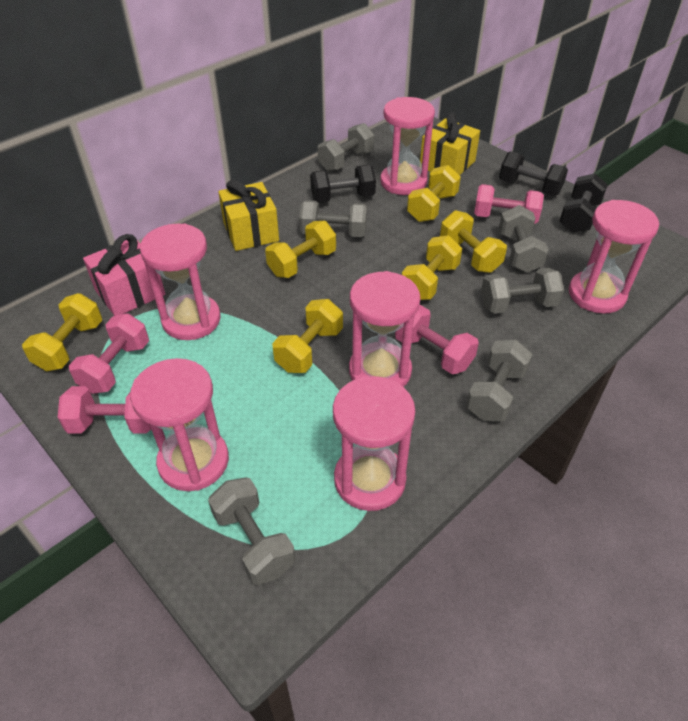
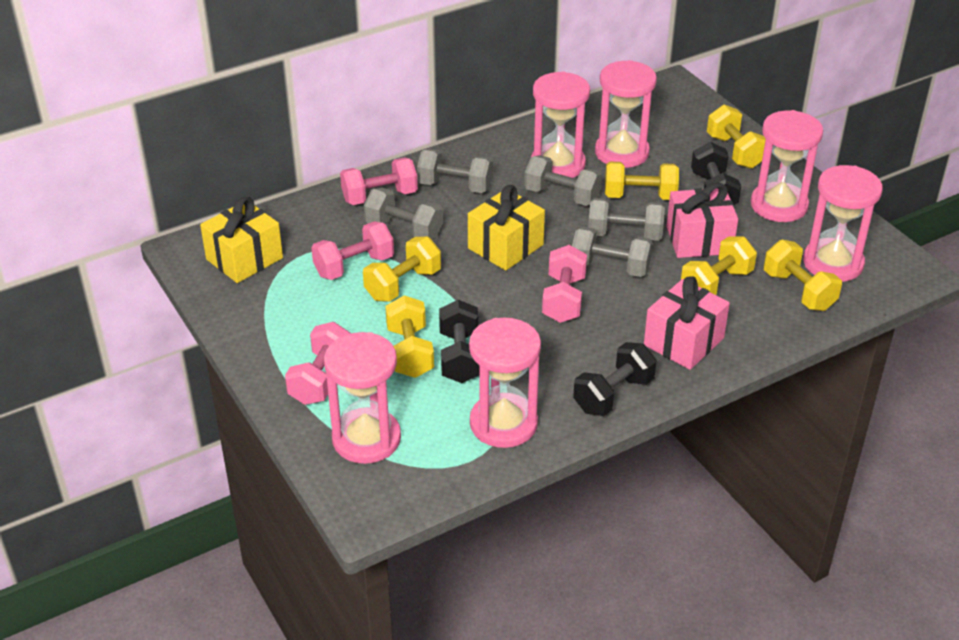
grey dumbbell: [208,478,295,585] [299,200,367,237] [318,123,374,171] [466,340,532,421] [481,268,564,314] [499,205,549,273] = 6 -> [364,188,443,240] [417,149,493,193] [524,155,602,206] [572,227,653,277] [588,198,665,241] = 5
pink gift: [83,234,165,316] = 1 -> [644,276,730,370] [666,183,738,258] = 2

